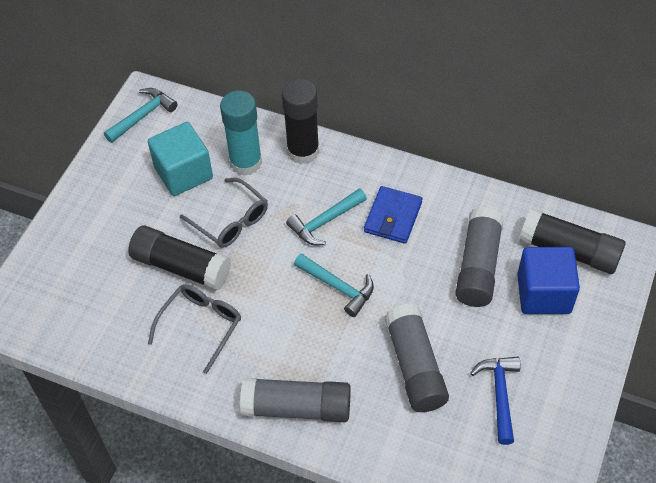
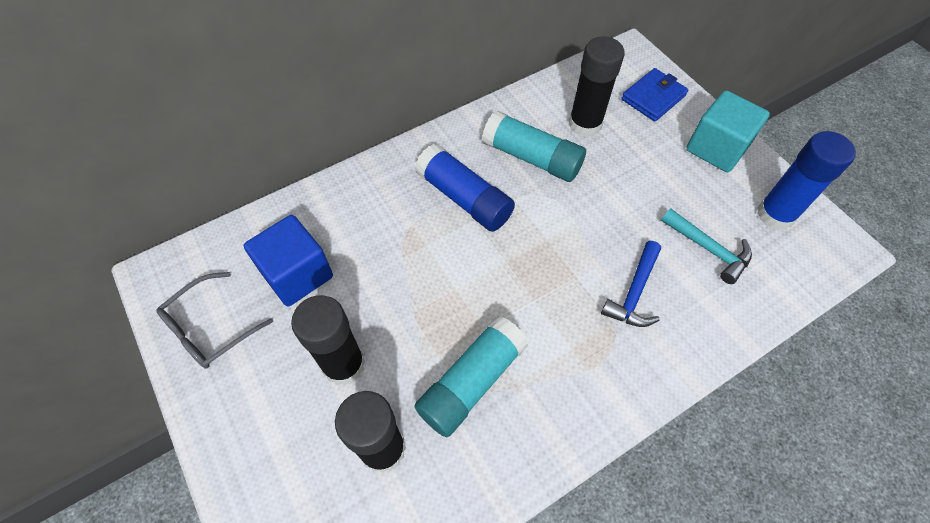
blue glue stick: none = 0 -> [415,144,515,232] [757,131,856,230] = 2
grey glasses: [148,284,241,374] [180,178,268,248] = 2 -> [156,272,273,369] = 1
grey glue stick: [240,378,351,422] [385,303,449,412] [455,207,504,307] = 3 -> none = 0
turquoise glue stick: [220,91,262,176] = 1 -> [414,316,528,437] [482,111,586,182] = 2
turquoise hammer: [104,88,178,143] [286,188,367,246] [294,253,374,317] = 3 -> [661,208,752,284] = 1

